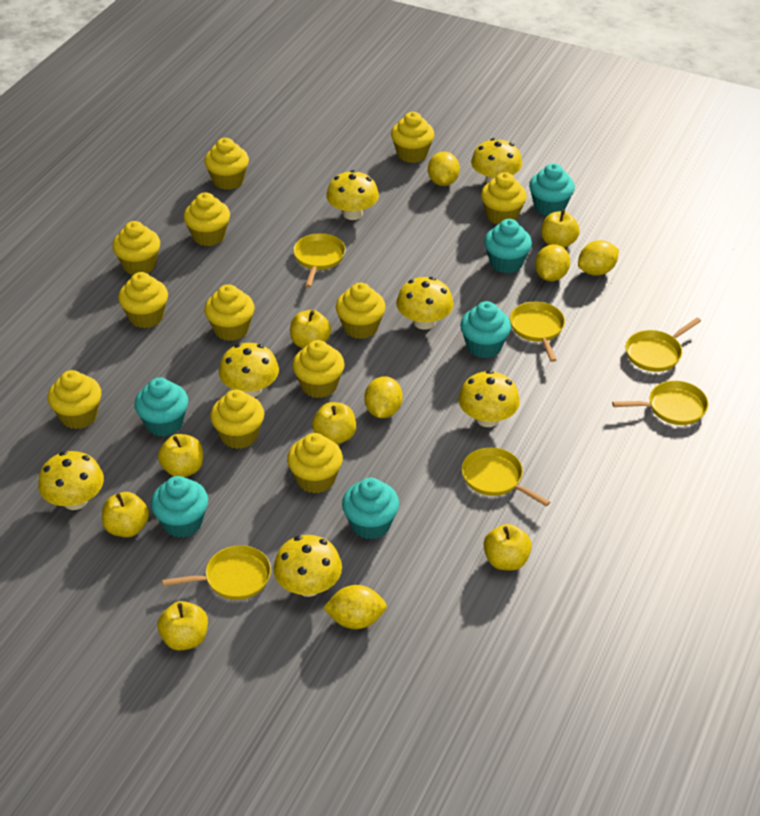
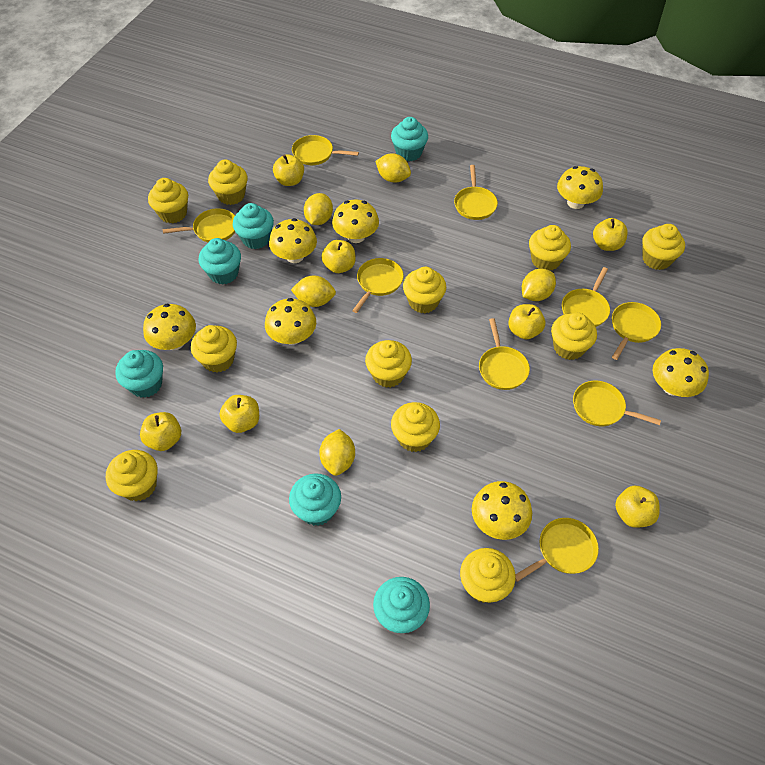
yellow cupcake: [48,370,101,429] [113,221,160,275] [118,272,168,328] [183,192,230,246] [204,138,249,190] [204,284,254,341] [210,390,264,449] [287,433,343,493] [292,340,345,398] [336,283,386,339] [391,112,434,163] [481,172,527,225] = 12 -> [106,450,158,501] [148,178,188,223] [191,325,237,372] [208,159,248,205] [365,340,412,388] [391,402,440,452] [403,267,446,313] [460,548,516,603] [529,225,571,270] [551,313,597,360] [642,224,685,270] = 11
yellow pan: [162,545,271,600] [293,233,346,287] [462,447,550,506] [510,302,565,362] [612,381,708,425] [626,318,701,372] = 6 -> [163,208,235,242] [292,135,359,165] [352,258,404,313] [454,165,498,220] [479,318,530,390] [515,518,599,582] [562,267,610,327] [573,381,661,426] [612,302,661,360] = 9

